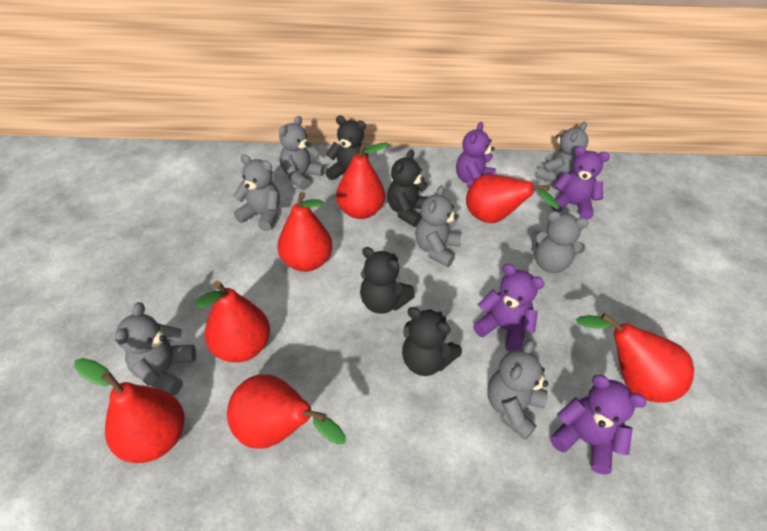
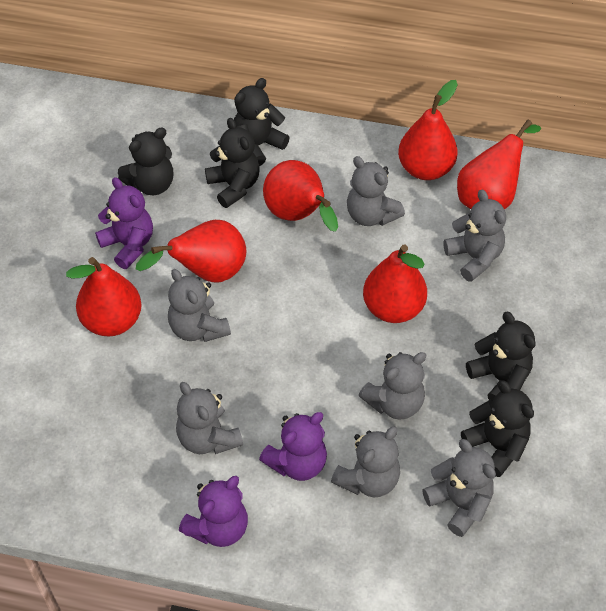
black teddy bear: [325,116,368,180] [360,247,415,314] [387,149,428,227] [402,307,462,376] = 4 -> [118,128,173,195] [205,118,260,208] [234,78,290,166] [461,380,534,477] [466,312,536,401] = 5
purple teddy bear: [456,122,496,188] [473,264,545,352] [550,375,647,474] [551,146,610,220] = 4 -> [95,177,153,269] [179,476,248,547] [259,412,327,481] = 3
red pear: [74,358,185,463] [195,281,270,363] [227,374,346,449] [277,192,332,272] [336,141,389,219] [466,174,559,223] [576,313,694,403] = 7 -> [66,257,142,336] [136,220,246,283] [263,160,338,232] [363,244,427,323] [398,80,458,180] [457,120,541,210] = 6

